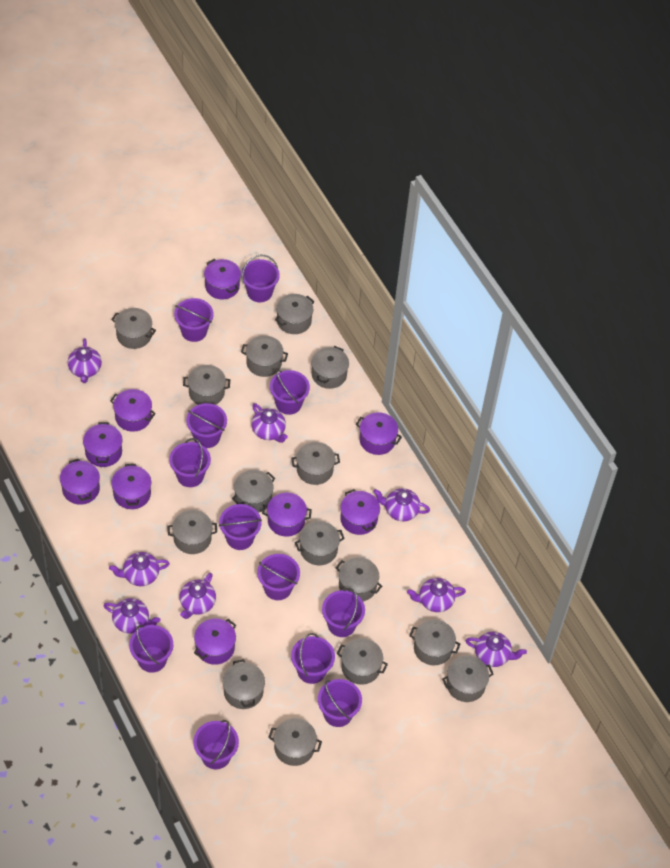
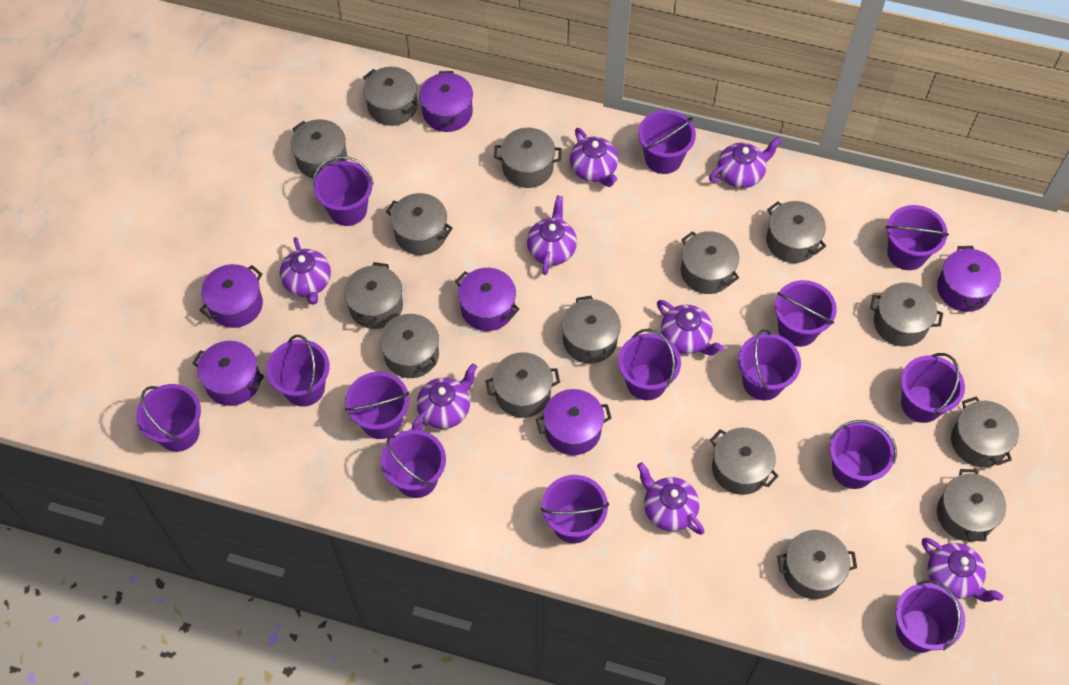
purple bucket: [129,625,173,673] [169,438,211,487] [174,298,214,342] [186,403,227,448] [193,720,239,769] [219,504,262,550] [241,254,280,302] [257,554,300,600] [270,370,310,415] [291,633,335,684] [318,679,362,727] [322,588,365,637] = 12 -> [136,384,201,452] [266,335,330,407] [313,156,374,226] [345,372,409,439] [381,430,446,498] [541,475,609,543] [618,329,681,400] [638,110,696,174] [738,329,801,400] [775,280,837,347] [830,420,897,489] [886,205,949,270] [896,580,965,653] [901,353,965,423] = 14
purple pot: [60,459,100,505] [83,422,123,467] [110,389,156,432] [111,464,151,509] [194,618,236,665] [204,259,241,299] [262,493,312,537] [340,489,380,535] [356,412,402,455] = 9 -> [193,341,264,406] [200,264,263,328] [419,71,473,132] [455,268,519,331] [536,389,612,455] [937,246,1001,312] = 6

